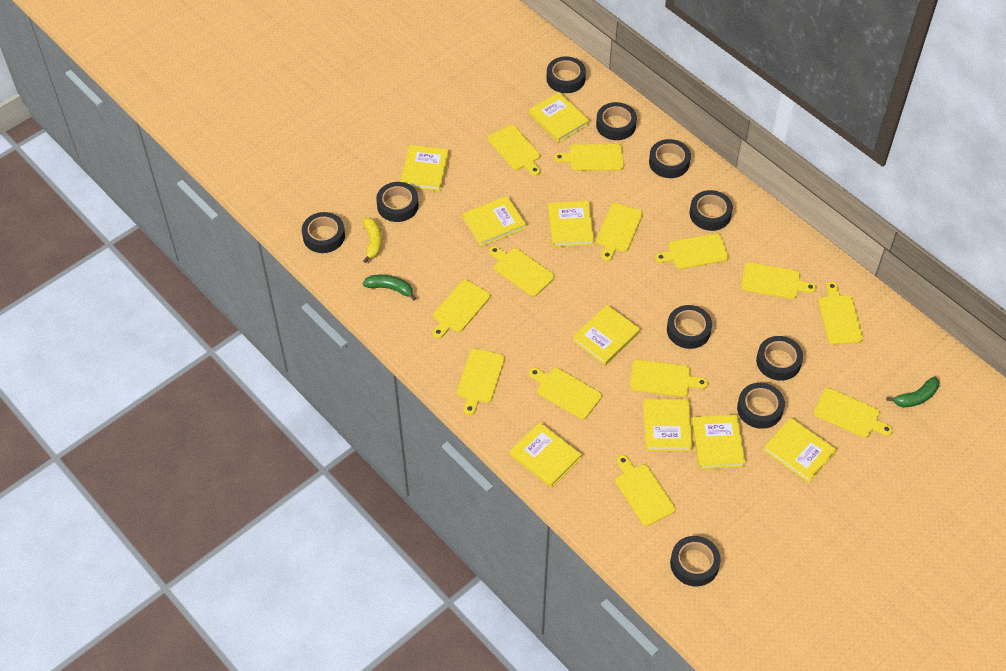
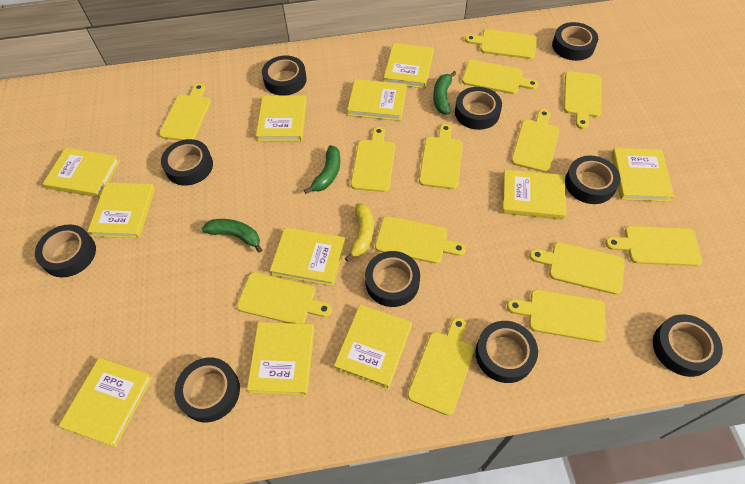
green banana: [363,275,416,301] [886,376,939,408] = 2 -> [202,219,262,253] [304,145,340,194] [433,71,456,114] = 3
yellow book: [400,145,449,191] [463,196,526,247] [510,422,582,488] [529,92,589,142] [548,201,594,247] [572,305,640,365] [643,399,693,451] [692,415,746,469] [763,418,837,483] = 9 -> [43,148,120,197] [59,358,153,447] [87,182,155,238] [247,322,315,395] [256,95,307,141] [270,227,346,286] [334,305,412,389] [347,79,407,121] [384,43,434,89] [502,169,567,220] [611,148,674,202] = 11

